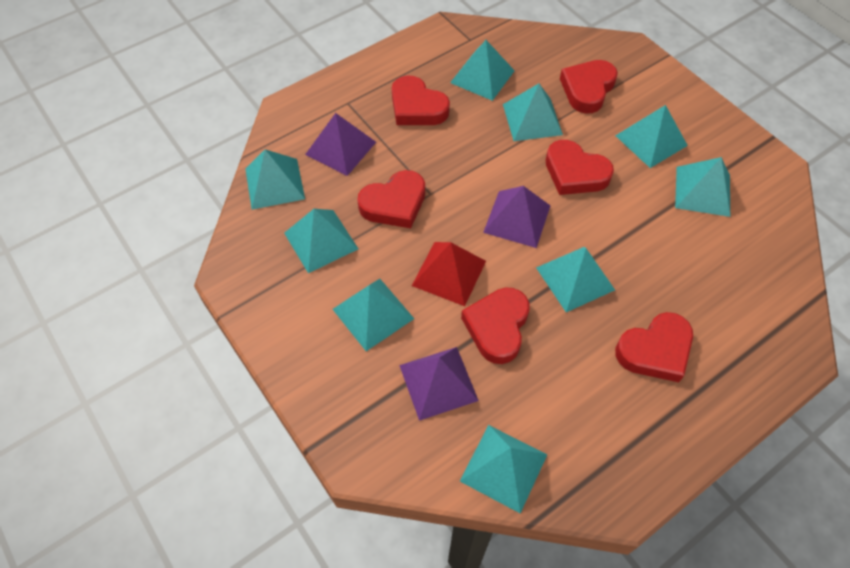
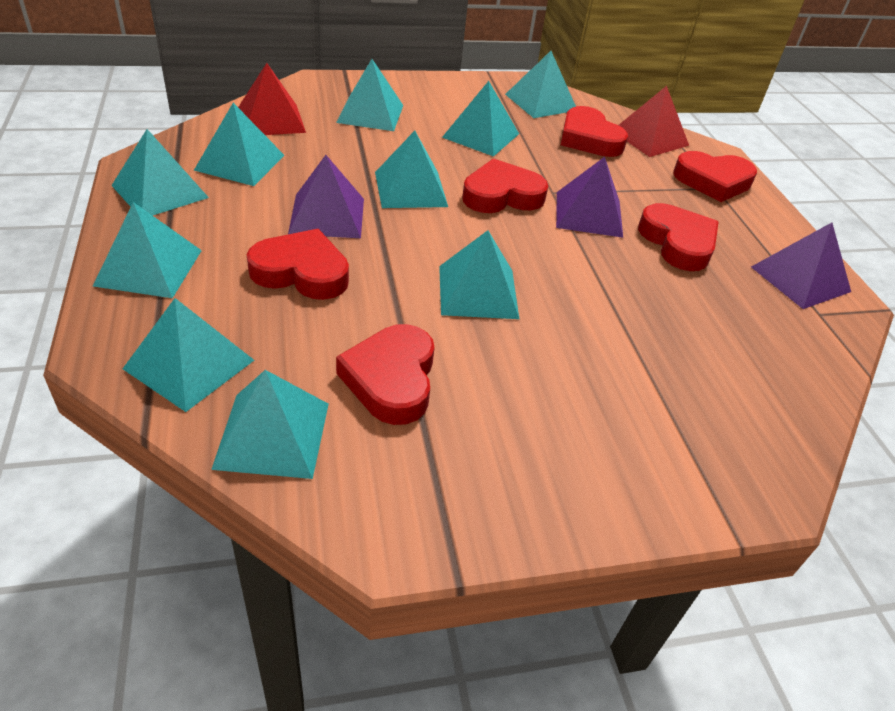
red pyramid: [412,242,486,306] = 1 -> [238,63,306,135] [619,86,689,157] = 2
turquoise pyramid: [245,149,305,210] [284,209,358,273] [333,279,414,351] [450,40,515,101] [460,425,547,513] [503,84,563,141] [536,247,615,312] [615,105,688,168] [675,157,730,217] = 9 -> [93,202,202,298] [111,129,209,216] [123,298,254,412] [194,103,285,186] [211,370,329,479] [336,59,403,131] [375,131,448,208] [439,230,519,319] [442,81,519,157] [505,51,576,118] = 10

